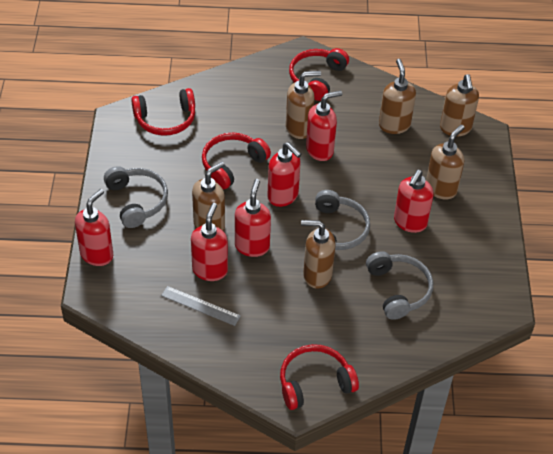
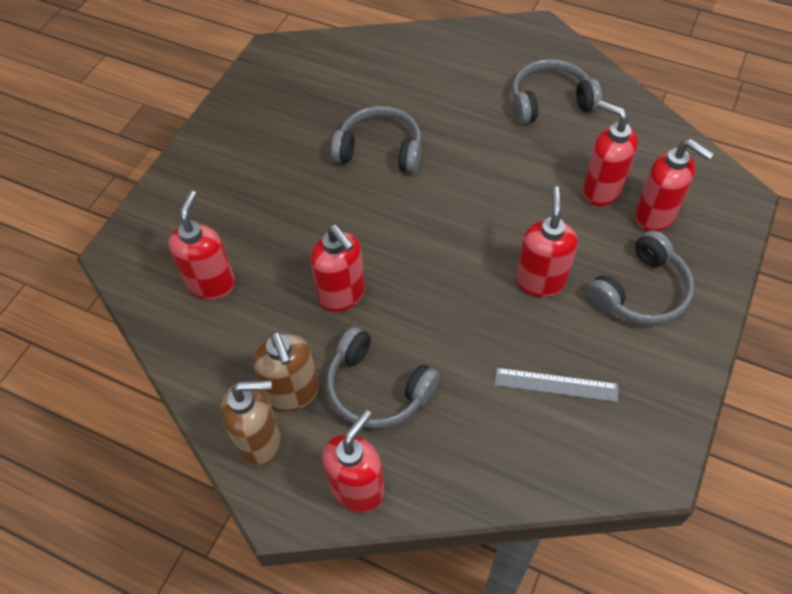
brown soap dispenser: [192,162,225,231] [286,71,321,139] [301,220,336,289] [379,59,416,134] [426,125,465,199] [440,74,479,136] = 6 -> [221,380,281,466] [253,331,319,412] = 2
grey headphones: [104,166,168,228] [315,190,370,250] [366,251,433,320] = 3 -> [327,327,440,429] [331,106,421,173] [512,59,602,124] [587,230,694,325] = 4
red headphones: [131,88,195,136] [202,132,271,189] [280,344,359,410] [289,48,349,101] = 4 -> none = 0

